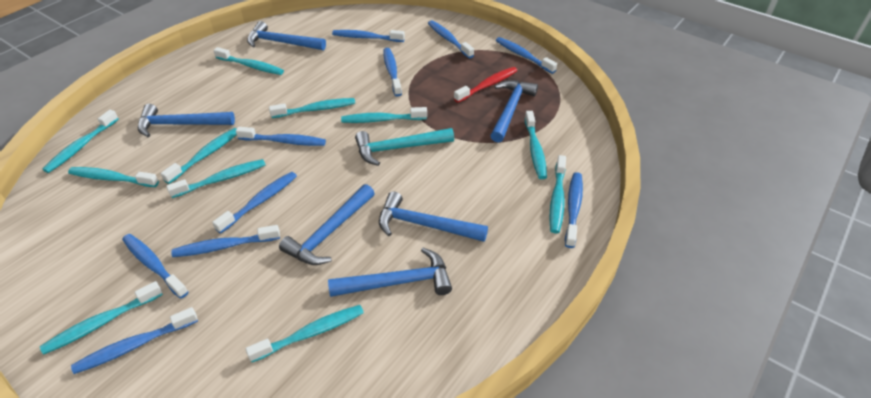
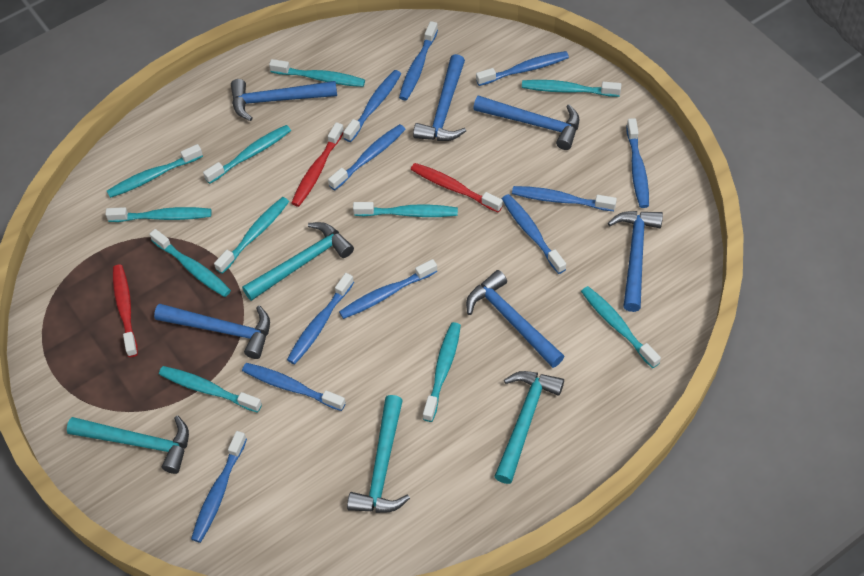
blue toothbrush: [71,307,198,374] [122,234,188,298] [171,225,280,257] [212,172,297,234] [236,127,326,146] [332,30,405,42] [383,48,402,97] [428,20,474,58] [496,37,557,74] [565,172,583,248] = 10 -> [191,431,247,543] [242,363,346,411] [287,273,354,364] [328,124,406,190] [339,259,437,319] [343,70,401,142] [399,21,438,100] [476,51,569,86] [502,194,566,274] [512,186,617,211] [626,118,649,208] = 11
red toothbrush: [454,67,517,103] = 1 -> [113,265,138,357] [291,122,344,207] [411,163,503,212] = 3
turquoise hammer: [355,128,454,166] = 1 -> [67,416,189,474] [242,222,354,301] [347,395,410,513] [494,371,564,484] = 4

